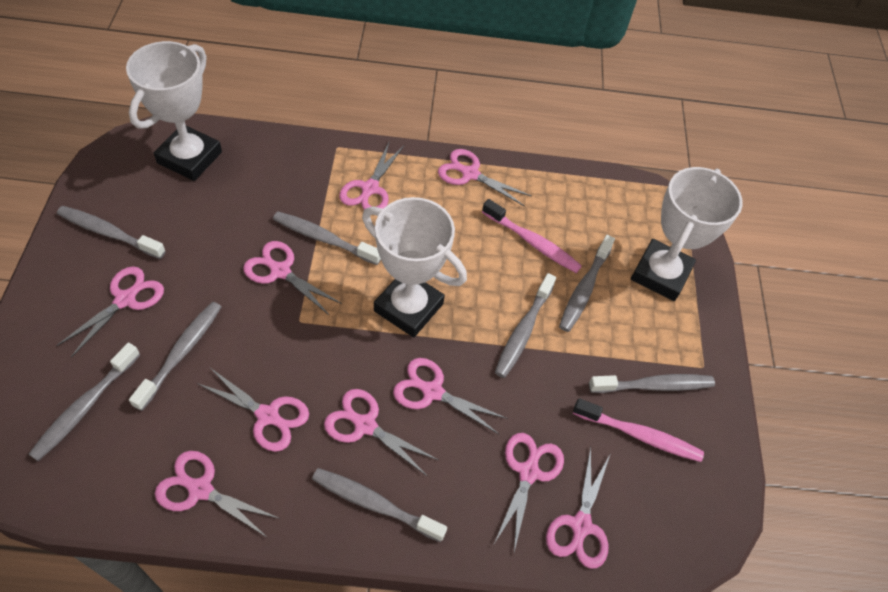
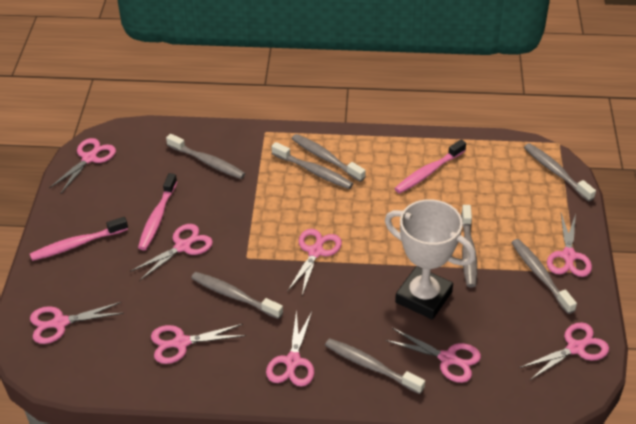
pink scissors: [57,266,164,357] [155,451,280,538] [197,368,309,452] [243,241,342,315] [324,389,438,476] [339,140,404,210] [393,358,507,434] [438,149,531,206] [494,433,564,552] [546,447,611,569] = 10 -> [30,302,124,344] [49,138,116,194] [130,224,213,281] [151,324,246,364] [266,310,314,387] [287,229,342,295] [386,328,481,383] [520,322,609,380] [547,213,592,277] = 9
pink toothbrush: [482,199,582,273] [573,398,704,462] = 2 -> [30,217,128,261] [138,173,177,250] [394,140,466,194] = 3
white trophy: [126,41,222,181] [362,197,467,337] [631,167,743,301] = 3 -> [385,199,476,320] = 1

